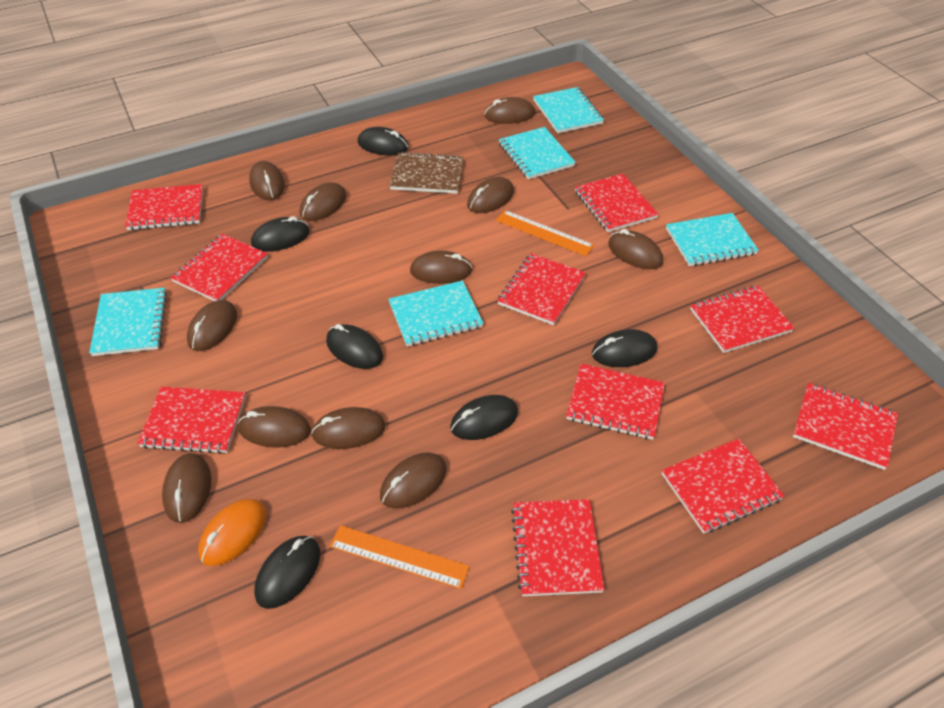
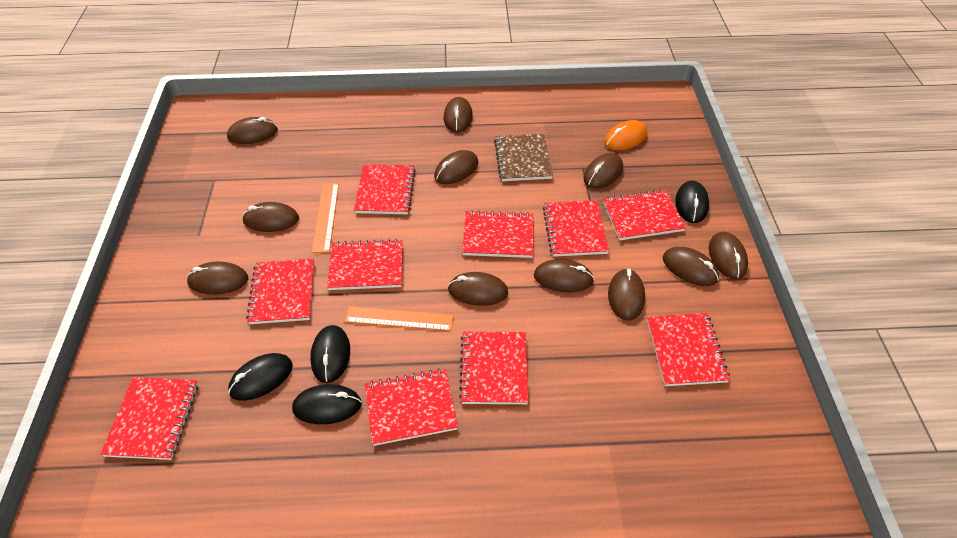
black mouse: [251,216,310,252] [254,536,320,609] [326,324,383,369] [358,127,409,155] [450,395,518,440] [592,329,658,367] = 6 -> [228,353,293,400] [292,384,362,424] [310,325,350,383] [675,181,709,223] = 4
turquoise notebook: [89,288,167,356] [388,280,484,346] [499,127,576,179] [533,87,604,133] [666,213,759,266] = 5 -> none = 0

